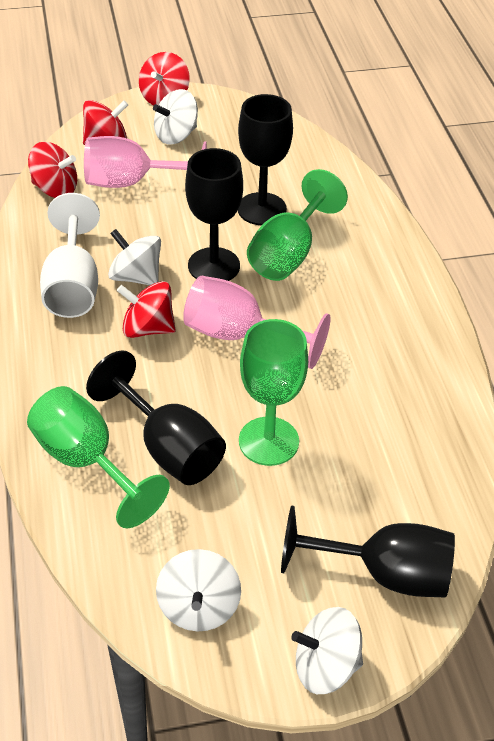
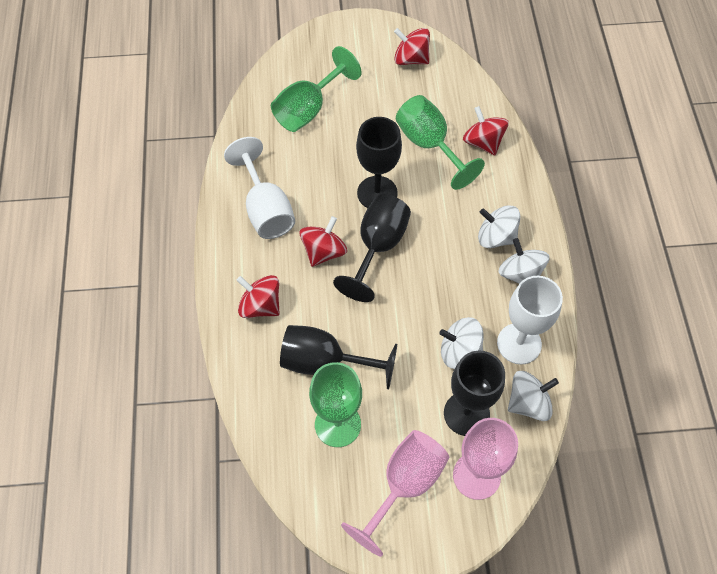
white goblet: [40,193,100,318] = 1 -> [224,137,295,239] [497,276,563,365] = 2

